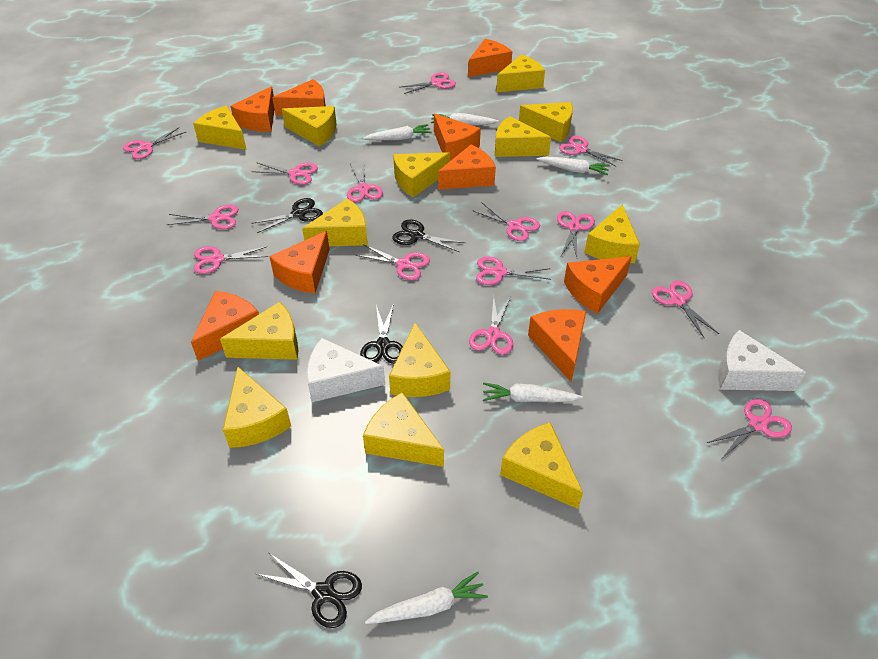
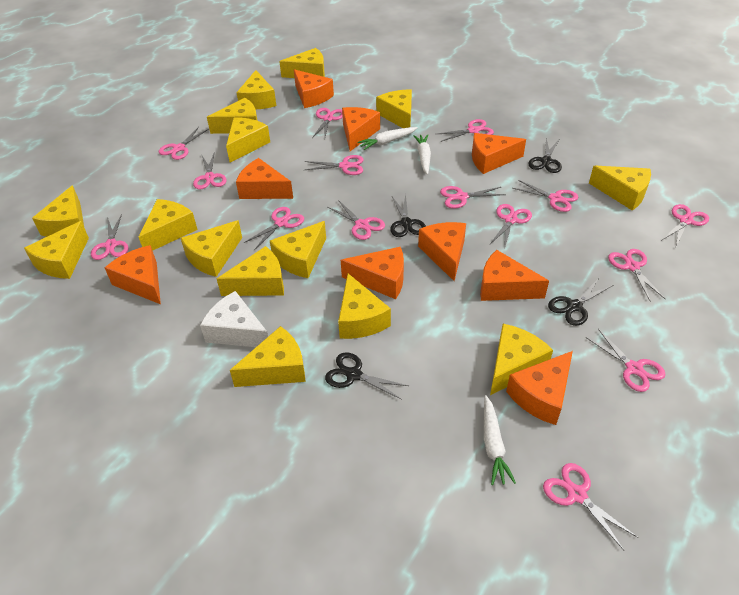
pink scissors: [123,128,186,159] [167,205,238,229] [194,246,268,274] [251,162,318,185] [347,163,383,202] [356,244,430,280] [401,72,456,94] [469,295,513,355] [472,202,540,241] [476,256,551,285] [557,211,595,257] [559,136,623,167] [652,280,719,339] [707,399,792,457] = 14 -> [91,214,129,260] [159,127,209,160] [193,154,227,190] [244,207,304,250] [305,155,364,175] [312,108,343,138] [328,200,385,240] [437,119,494,142] [440,186,506,209] [490,204,532,249] [512,180,578,212] [543,463,638,550] [585,329,666,392] [608,249,665,301] [661,204,709,246] = 15
white carrot: [363,124,432,140] [365,572,488,624] [431,113,499,125] [483,382,583,403] [536,157,610,175] = 5 -> [358,127,418,150] [413,134,431,175] [484,395,516,485] = 3
white cheese: [307,338,385,402] [718,330,806,391] = 2 -> [200,291,268,347] = 1
yellow cheese: [193,106,247,150] [220,302,298,360] [223,367,291,448] [282,106,337,147] [302,198,368,246] [363,392,444,467] [389,323,450,397] [393,152,450,197] [495,116,551,157] [496,54,545,92] [500,422,583,509] [519,102,573,142] [584,204,640,263] = 13 -> [24,221,89,279] [32,185,84,237] [139,199,198,251] [181,220,242,277] [207,98,257,134] [217,246,284,296] [226,117,270,162] [230,326,306,387] [237,70,276,110] [270,221,326,278] [279,48,325,78] [338,274,391,339] [376,89,412,128] [490,324,553,395] [589,166,651,211] = 15

